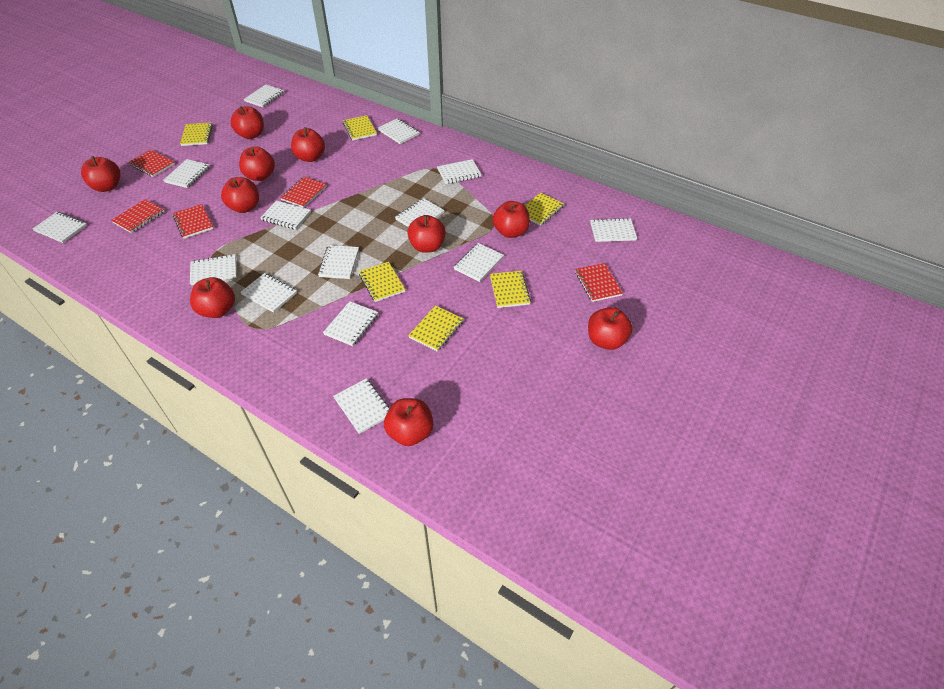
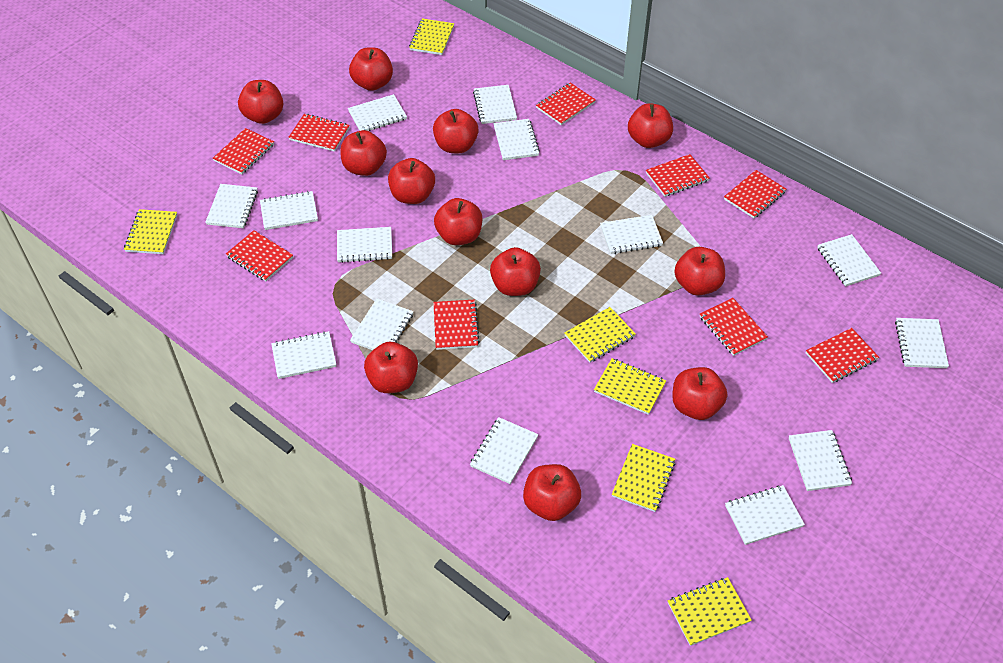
red apple: [81,156,121,192] [190,277,235,318] [221,177,259,213] [230,106,264,139] [239,146,275,181] [291,127,325,162] [384,398,434,446] [407,215,446,253] [493,201,530,238] [588,307,633,350] = 10 -> [238,80,283,124] [340,130,387,176] [349,47,393,91] [364,342,418,393] [388,158,435,204] [433,109,478,153] [434,198,482,245] [490,247,541,296] [523,464,581,521] [628,103,673,148] [672,367,727,420] [674,247,725,295] = 12
red notebook: [111,199,165,233] [128,150,175,177] [172,204,214,238] [280,177,327,208] [575,263,623,302] = 5 -> [213,128,274,174] [226,230,293,281] [288,114,350,152] [433,300,480,350] [536,83,596,125] [646,154,710,197] [700,298,768,356] [724,170,786,218] [806,328,879,383] = 9

